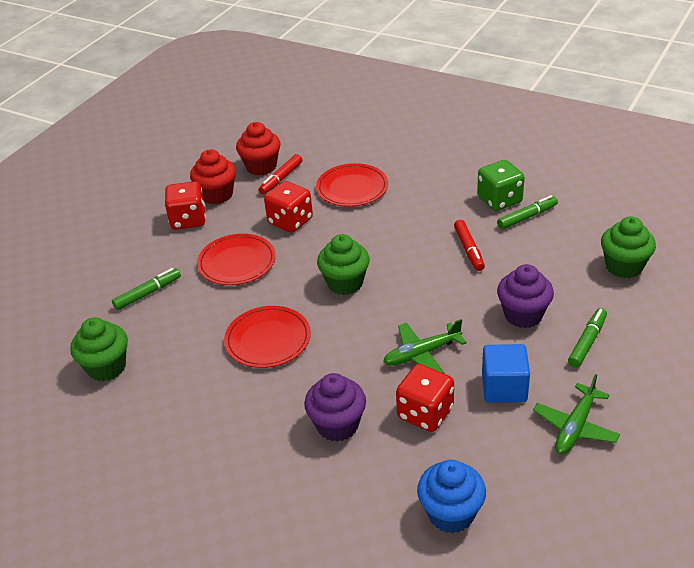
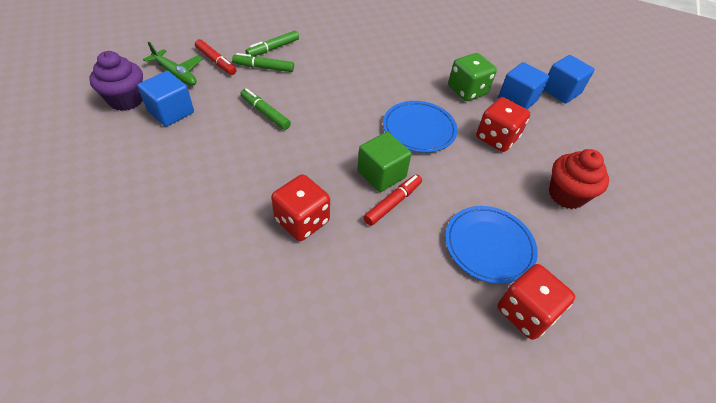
blue cube: [482,344,530,403] = 1 -> [137,71,194,127] [498,62,549,109] [543,55,595,104] = 3
blue cupcake: [417,460,486,533] = 1 -> none = 0
blue plate: none = 0 -> [383,101,458,153] [445,206,538,284] = 2
green cube: none = 0 -> [357,132,412,192] = 1
green cupcake: [70,318,128,381] [317,234,370,295] [601,217,656,278] = 3 -> none = 0
green plane: [383,319,467,373] [533,374,620,454] = 2 -> [143,42,203,86] = 1
purple cupcake: [304,373,366,442] [497,264,554,328] = 2 -> [89,51,143,111] = 1
red cupcake: [190,149,236,205] [236,122,281,176] = 2 -> [549,149,609,209] = 1
red plate: [197,234,276,285] [224,306,311,368] [316,163,388,207] = 3 -> none = 0

